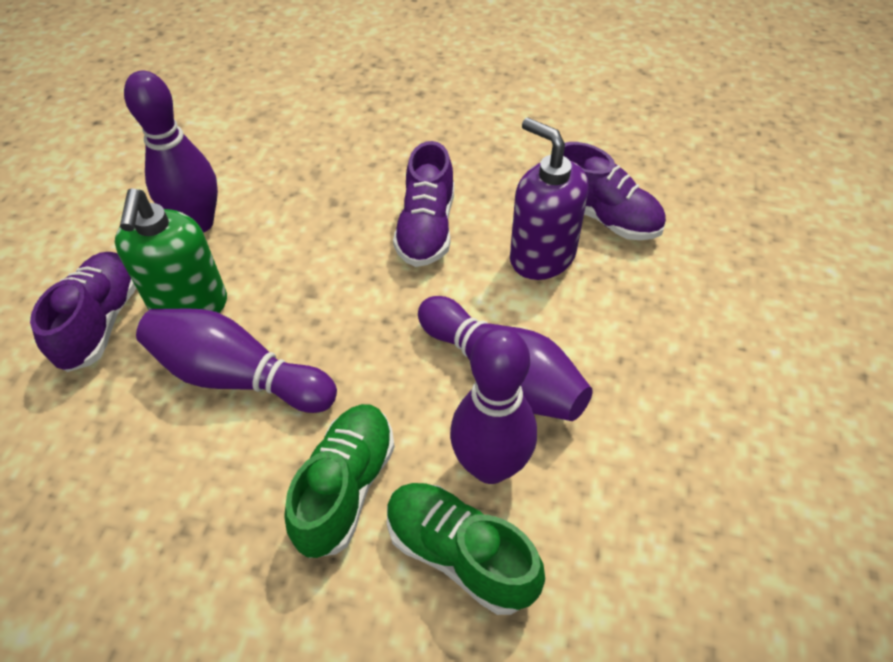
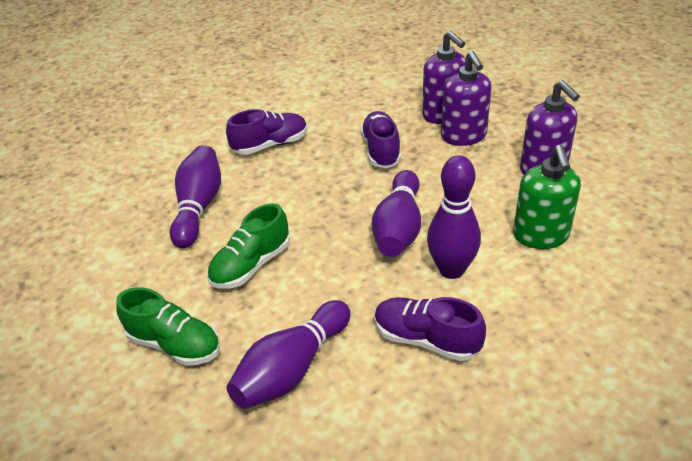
purple soap dispenser: [510,118,588,280] = 1 -> [423,31,466,124] [441,51,491,146] [520,80,580,174] = 3

